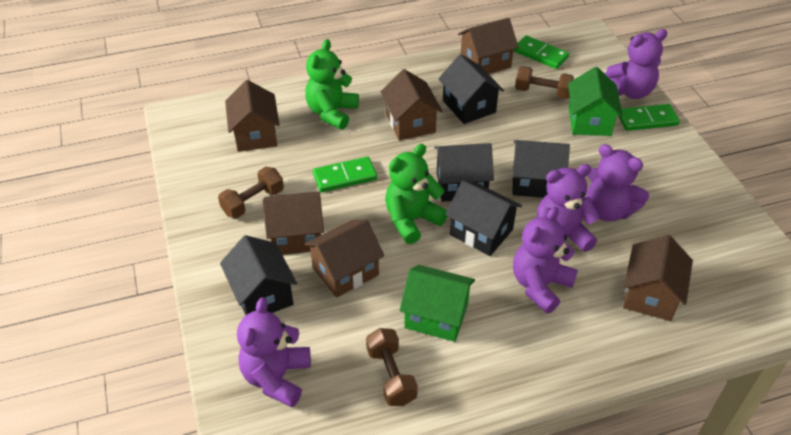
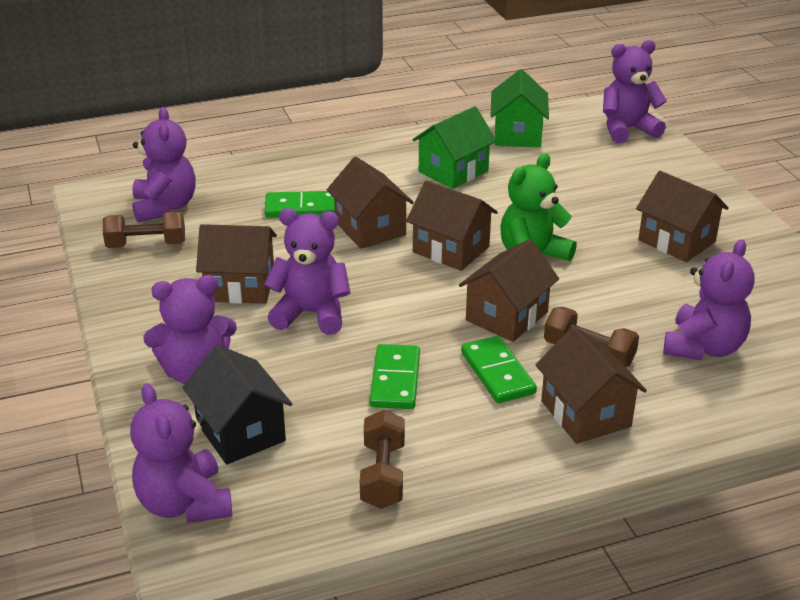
black house: [220,235,297,315] [434,143,494,202] [438,54,504,124] [445,180,522,256] [513,140,570,198] = 5 -> [182,345,292,465] = 1
green teddy bear: [305,39,359,130] [385,144,447,244] = 2 -> [500,154,577,261] = 1
purple teddy bear: [237,297,311,407] [513,207,578,313] [536,164,600,252] [587,144,649,221] [604,29,667,99] = 5 -> [130,383,232,523] [132,107,196,222] [143,275,237,384] [264,208,351,335] [603,40,667,143] [663,239,755,360] = 6

